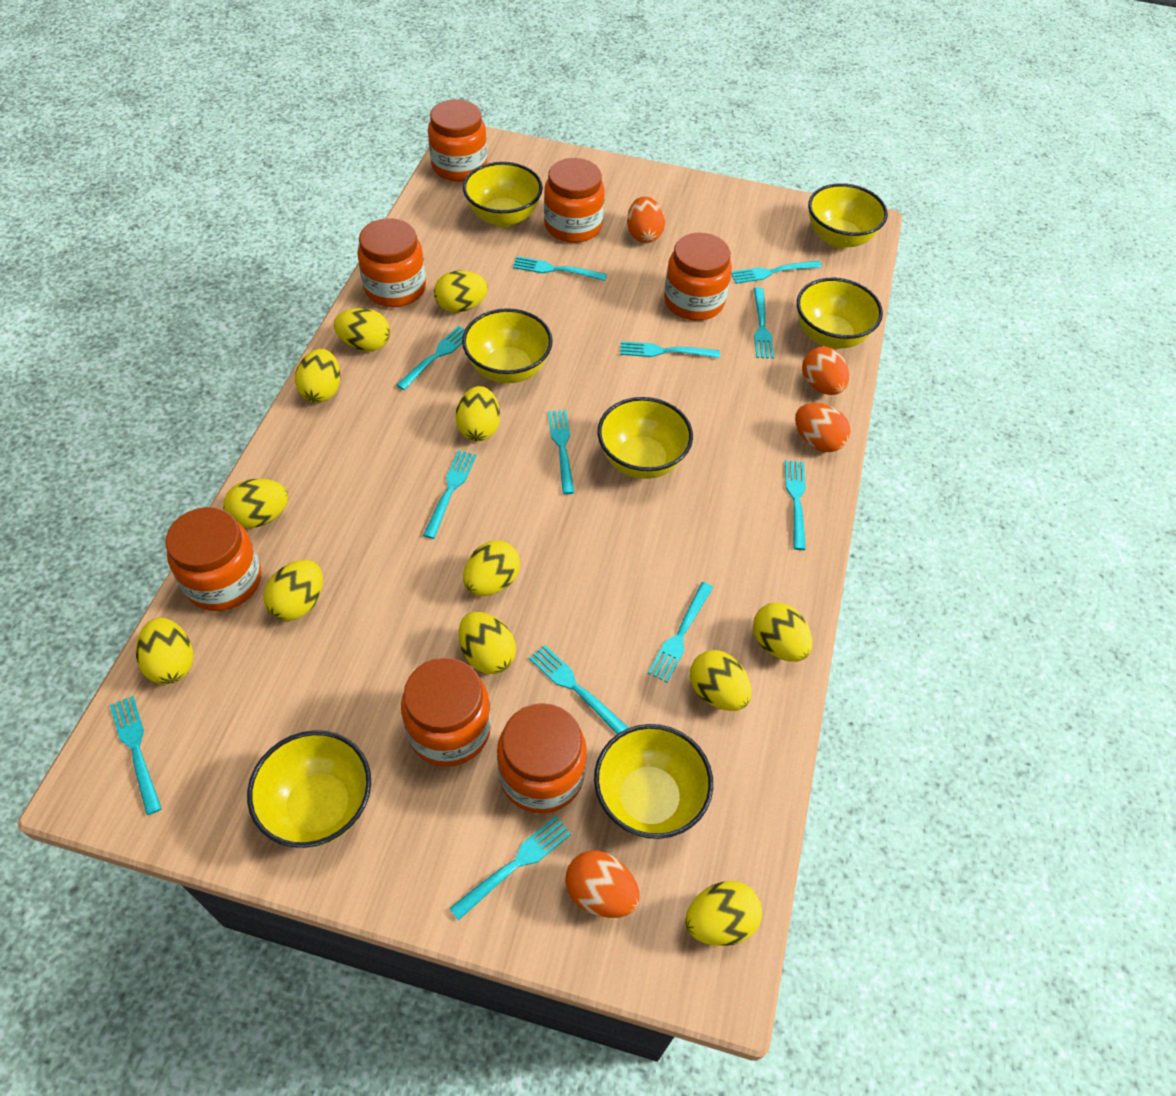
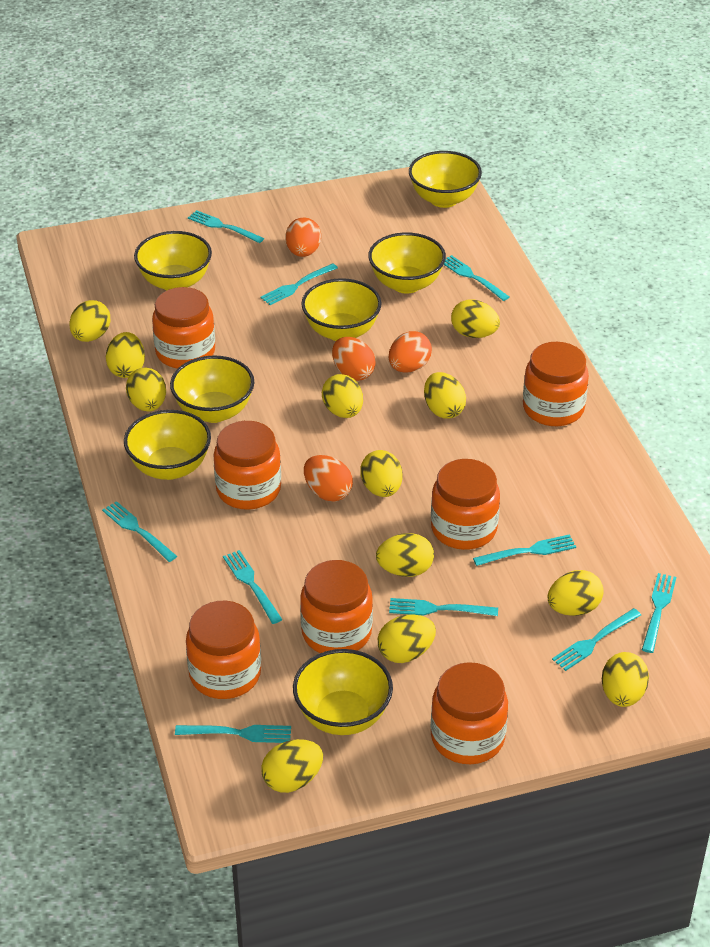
turquoise fork: [110,696,162,815] [396,326,465,390] [423,450,476,539] [449,816,571,920] [513,256,607,281] [529,645,629,734] [548,410,575,494] [620,341,720,358] [648,582,713,682] [731,261,822,284] [754,287,774,359] [785,460,806,550] = 12 -> [102,501,177,562] [175,725,291,743] [188,210,264,243] [223,550,283,624] [261,263,338,305] [389,598,498,616] [444,255,509,301] [473,534,576,566] [552,608,641,671] [642,573,676,653] = 10

